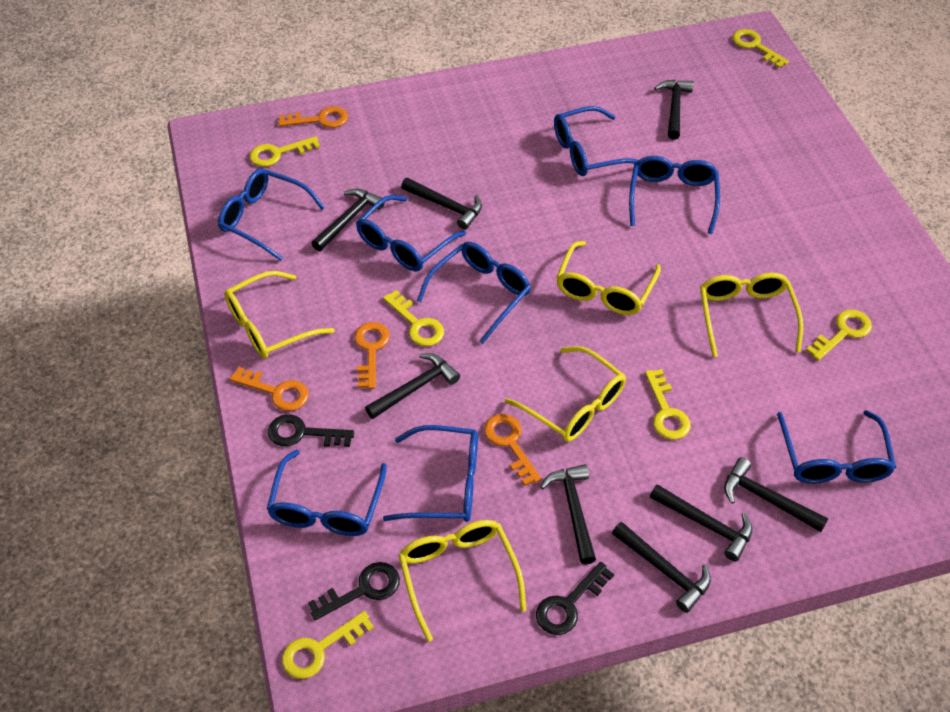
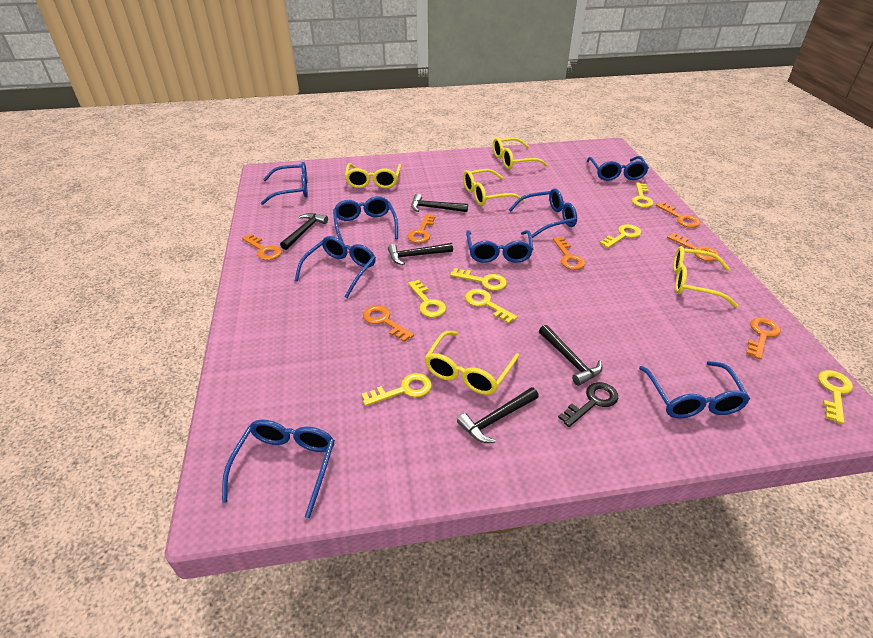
black hammer: [312,189,385,251] [365,353,460,419] [401,178,482,230] [540,464,596,565] [612,522,711,613] [650,484,753,562] [654,80,694,140] [724,457,829,532] = 8 -> [280,213,328,250] [388,243,453,265] [411,194,468,212] [457,387,539,443] [539,325,602,386] = 5
black key: [268,414,354,447] [308,562,400,620] [536,562,614,635] = 3 -> [558,382,618,427] = 1
orange key: [230,367,309,411] [278,106,348,128] [354,322,390,389] [484,414,541,486] = 4 -> [242,234,282,260] [363,305,414,342] [407,214,436,243] [553,237,585,270] [656,202,700,228] [667,233,719,261] [746,317,781,359] = 7
yellow key: [249,136,320,167] [282,611,374,679] [383,290,444,346] [645,369,691,440] [732,29,789,68] [806,310,872,361] = 6 -> [362,373,432,406] [408,280,446,317] [450,268,507,291] [465,289,517,324] [600,224,641,248] [632,183,654,208] [818,370,853,424] = 7

